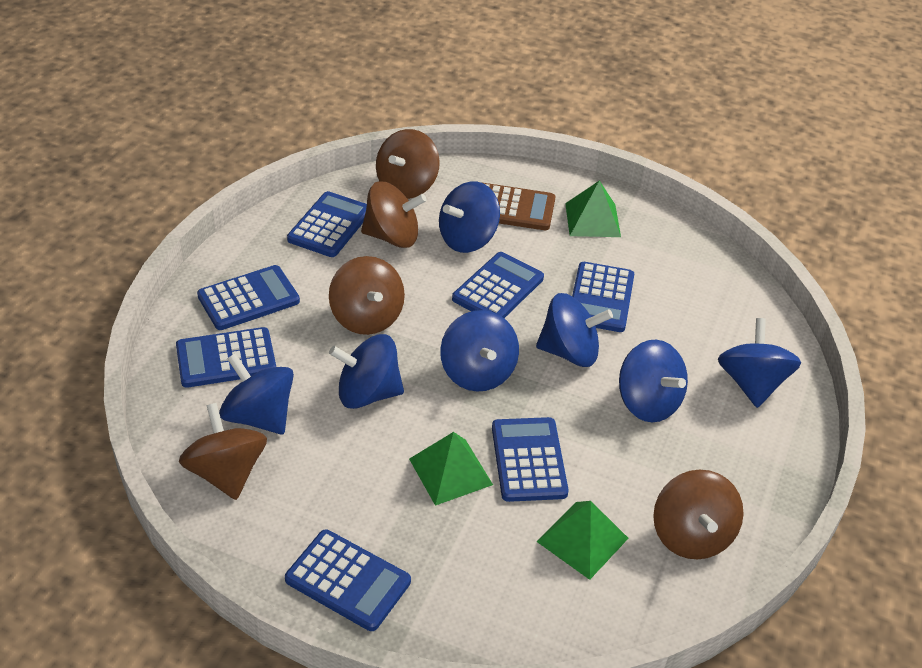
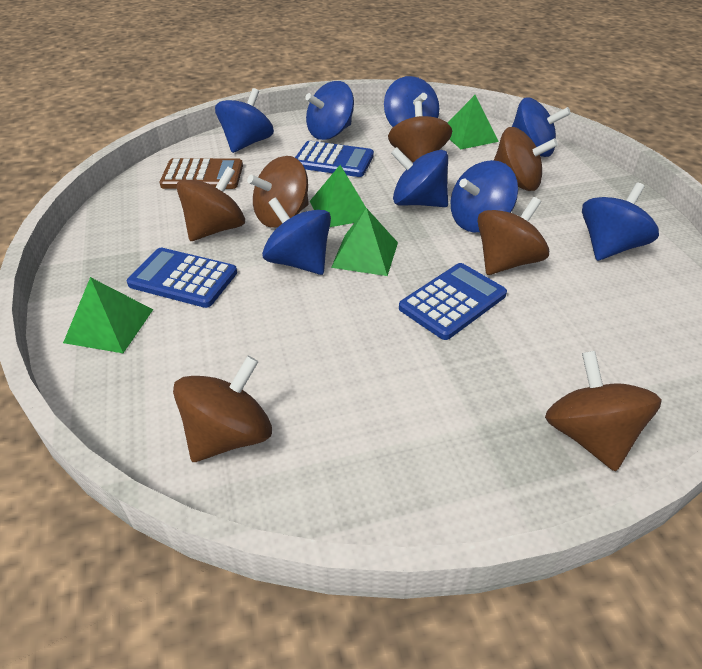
blue calculator: [176,327,276,388] [197,265,300,330] [285,530,411,631] [287,191,367,257] [452,252,544,318] [492,417,569,502] [572,262,634,332] = 7 -> [127,248,237,308] [295,141,374,177] [399,263,507,340] = 3
blue spinning top: [219,353,294,434] [329,334,404,409] [439,181,500,253] [440,310,519,392] [536,293,613,367] [619,340,688,422] [718,318,801,408] = 7 -> [215,88,274,153] [262,197,331,275] [305,81,354,140] [384,76,439,127] [391,147,448,207] [450,160,518,232] [512,97,571,157] [582,183,659,261] = 8
brown spinning top: [179,403,267,500] [329,256,405,335] [361,181,427,248] [376,129,440,199] [653,469,744,559] = 5 -> [173,356,272,462] [177,166,245,241] [247,156,309,228] [388,101,452,163] [478,197,549,275] [494,127,558,191] [545,351,662,471] = 7
green pyramid: [409,432,493,506] [536,501,629,580] [565,181,621,237] = 3 -> [63,277,153,353] [310,165,366,227] [331,208,398,276] [448,95,499,149] = 4

